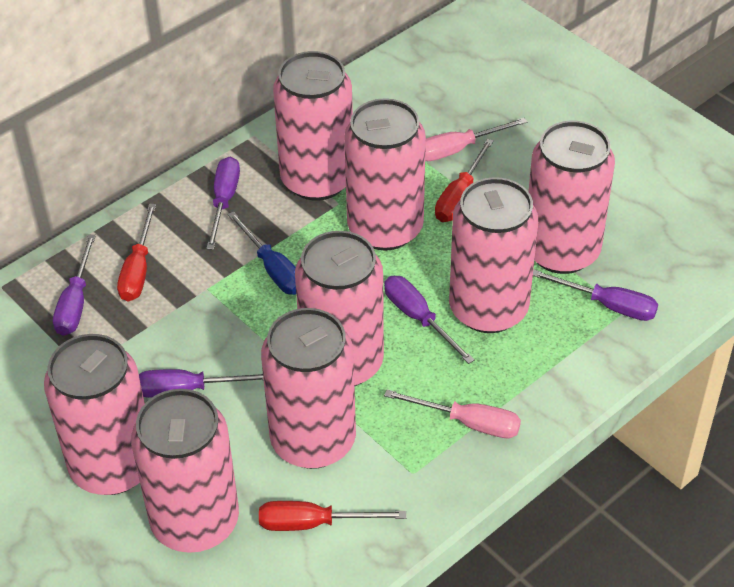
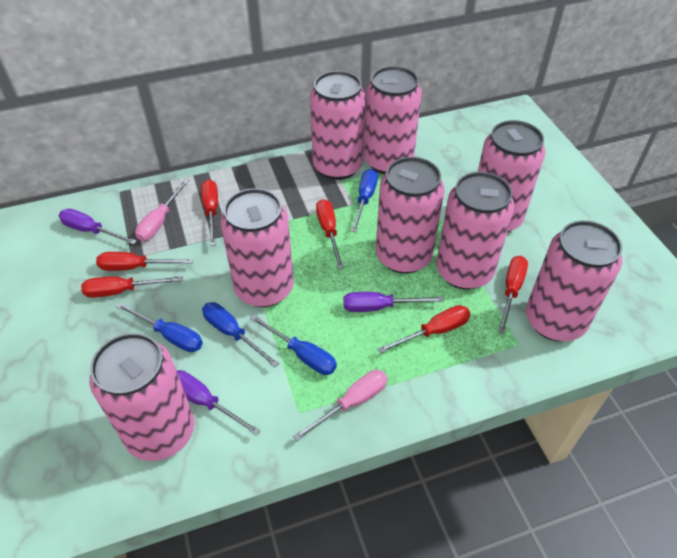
blue screwdriver: [228,211,296,295] = 1 -> [116,303,203,352] [202,302,279,368] [250,315,337,375] [351,169,378,232] = 4
purple screwdriver: [53,234,96,336] [139,369,264,398] [206,157,240,250] [384,276,475,364] [533,269,658,321] = 5 -> [59,209,137,245] [177,370,261,436] [343,292,444,312] = 3
red screwdriver: [117,204,156,302] [259,501,406,531] [435,139,494,222] = 3 -> [81,276,183,298] [96,252,193,271] [201,180,218,246] [316,199,344,269] [378,305,471,354] [498,256,528,334] = 6

